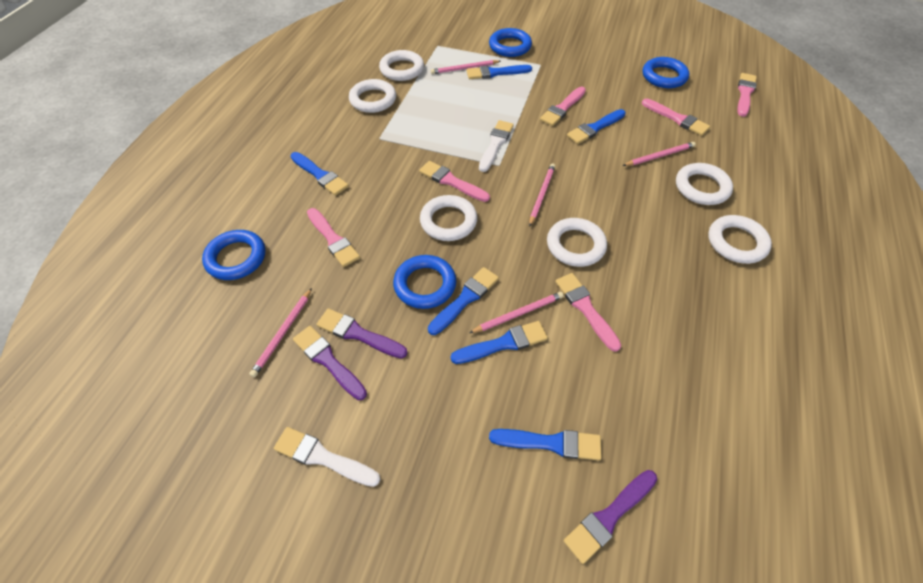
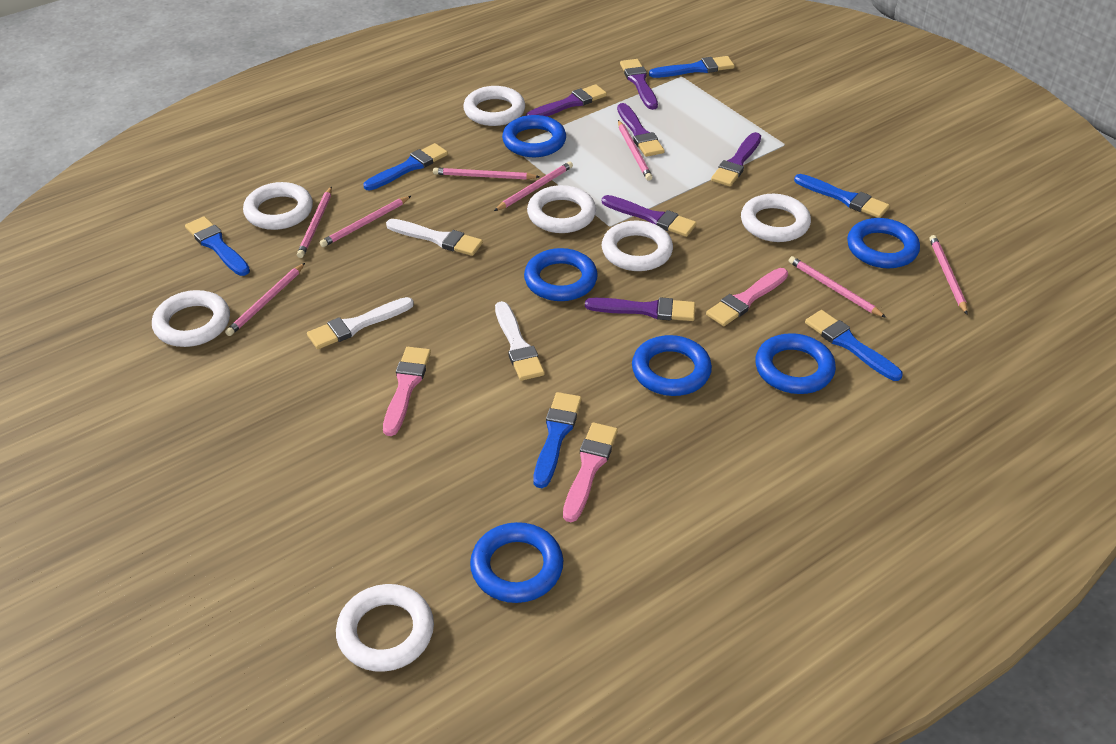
blue ring: [202,230,265,280] [393,255,456,309] [489,28,532,57] [643,57,689,88] = 4 -> [470,522,563,603] [502,115,566,157] [524,248,598,301] [632,335,712,396] [755,333,836,394] [847,218,920,268] = 6
pink brush: [307,208,360,267] [419,161,490,202] [540,87,586,126] [555,273,621,352] [642,99,710,136] [737,73,757,117] = 6 -> [383,347,431,436] [563,423,618,522] [706,268,788,326] = 3
pink pencil: [249,288,312,377] [431,60,500,74] [469,292,564,333] [529,164,555,227] [623,142,696,166] = 5 -> [225,263,305,336] [297,187,332,258] [320,196,411,247] [433,168,540,179] [494,161,573,211] [618,120,653,181] [788,256,886,318] [929,235,968,314] = 8
purple brush: [293,326,367,400] [316,309,408,359] [564,470,657,564] = 3 -> [526,84,607,116] [585,297,695,321] [602,195,697,237] [617,103,665,157] [620,59,658,110] [711,132,761,187] = 6
white brush: [274,427,380,487] [479,120,514,172] = 2 -> [307,297,414,349] [386,219,483,256] [495,301,545,381] = 3
white ring: [349,79,396,113] [379,50,424,81] [420,195,477,241] [547,218,607,267] [676,163,733,205] [708,215,772,264] = 6 -> [152,290,230,347] [243,182,313,230] [336,584,434,672] [463,86,525,126] [527,185,596,233] [602,220,673,271] [741,194,811,242] = 7

